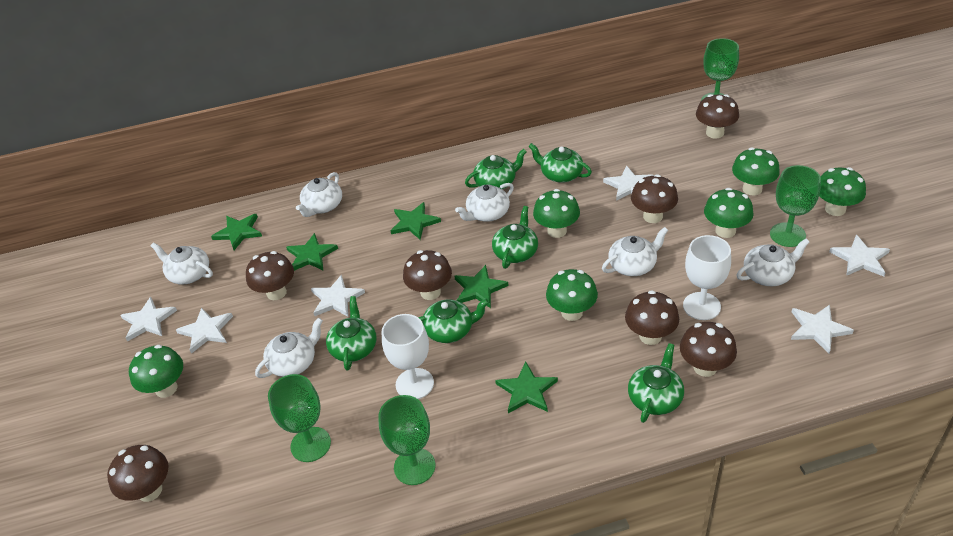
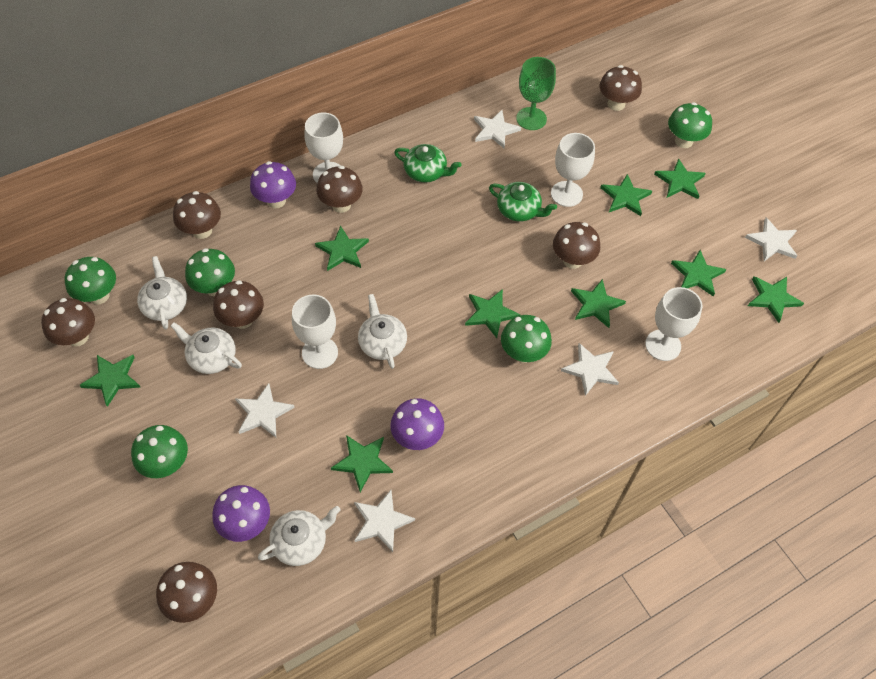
green goblet: [268,374,331,462] [378,395,435,485] [701,38,739,101] [770,165,821,247] = 4 -> [516,57,556,130] = 1
green mushroom: [129,344,183,398] [533,189,580,238] [546,269,598,321] [704,188,754,238] [732,147,780,196] [819,167,866,216] = 6 -> [64,257,116,305] [131,425,188,478] [185,248,235,296] [501,315,552,363] [668,102,712,148] = 5
green star: [211,214,262,250] [286,233,338,271] [390,202,441,240] [454,265,509,308] [495,362,558,413] = 5 -> [79,355,140,407] [315,226,369,271] [331,435,393,492] [465,289,520,338] [571,279,626,328] [600,174,652,216] [654,158,706,199] [671,250,727,297] [748,277,804,323] = 9
green teapot: [326,296,376,371] [418,299,489,343] [465,149,527,189] [492,206,538,269] [528,143,592,183] [628,343,684,423] = 6 -> [394,144,462,183] [489,182,557,222] = 2
purple mushroom: none = 0 -> [212,485,270,542] [250,161,296,208] [390,398,444,450] = 3
white goblet: [382,314,434,399] [683,235,731,320] = 2 -> [292,295,338,369] [304,113,343,183] [551,133,595,207] [645,287,702,361] = 4
white star: [120,297,177,342] [176,307,233,354] [311,275,365,317] [603,165,654,201] [791,305,854,354] [829,235,890,277] = 6 -> [235,383,295,438] [354,490,415,552] [474,110,521,149] [561,343,619,396] [745,218,797,261] = 5
white teapot: [151,242,213,285] [255,318,323,378] [296,172,342,217] [455,183,514,222] [602,227,668,276] [736,239,810,286] = 6 -> [137,256,187,330] [171,322,242,374] [258,506,340,566] [358,294,407,369] = 4

